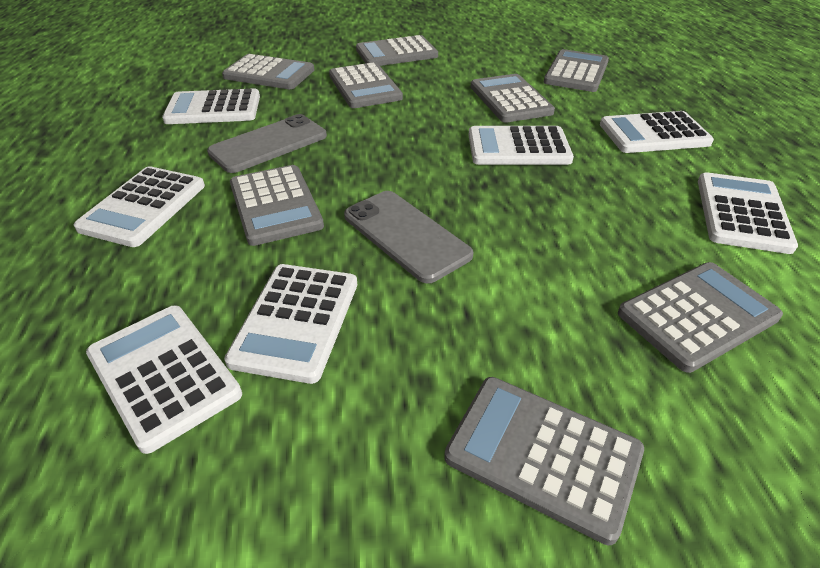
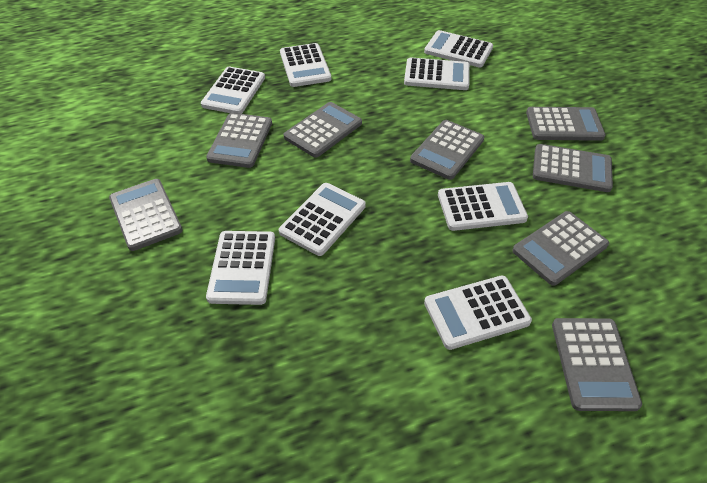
grey phone: [207,114,327,173] [344,191,473,283] = 2 -> none = 0
white calculator: [74,166,205,247] [86,306,242,454] [162,88,260,124] [224,264,357,384] [469,126,574,165] [600,111,714,153] [698,172,798,254] = 7 -> [201,67,265,114] [206,231,275,305] [279,183,366,256] [280,43,331,87] [404,58,470,90] [424,30,493,67] [424,276,532,350] [438,182,528,231] = 8

